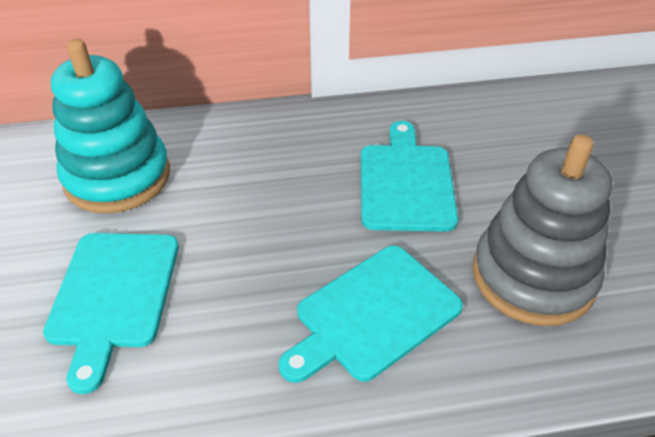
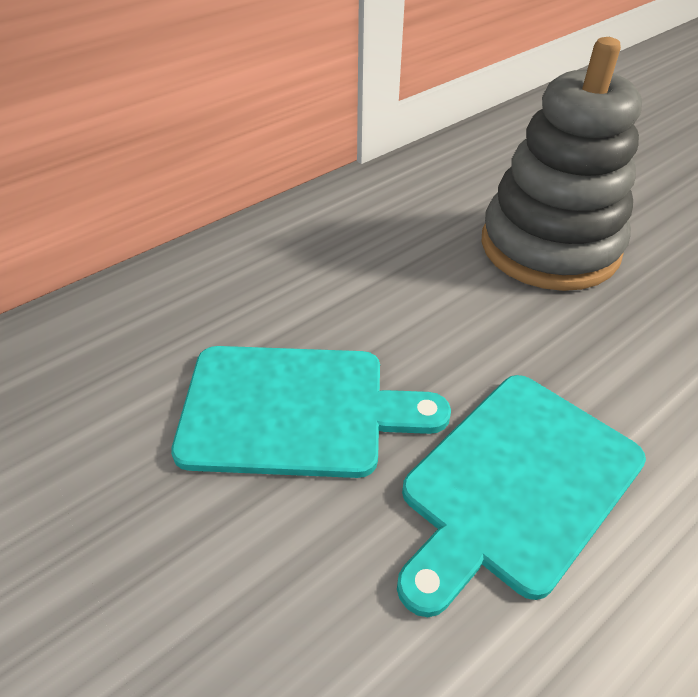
turquoise cutting board: [43,233,179,394] [279,245,463,383] [361,121,458,232] = 3 -> [171,346,451,478] [397,375,646,617] = 2
turquoise stacking toy: [51,39,170,213] = 1 -> none = 0

